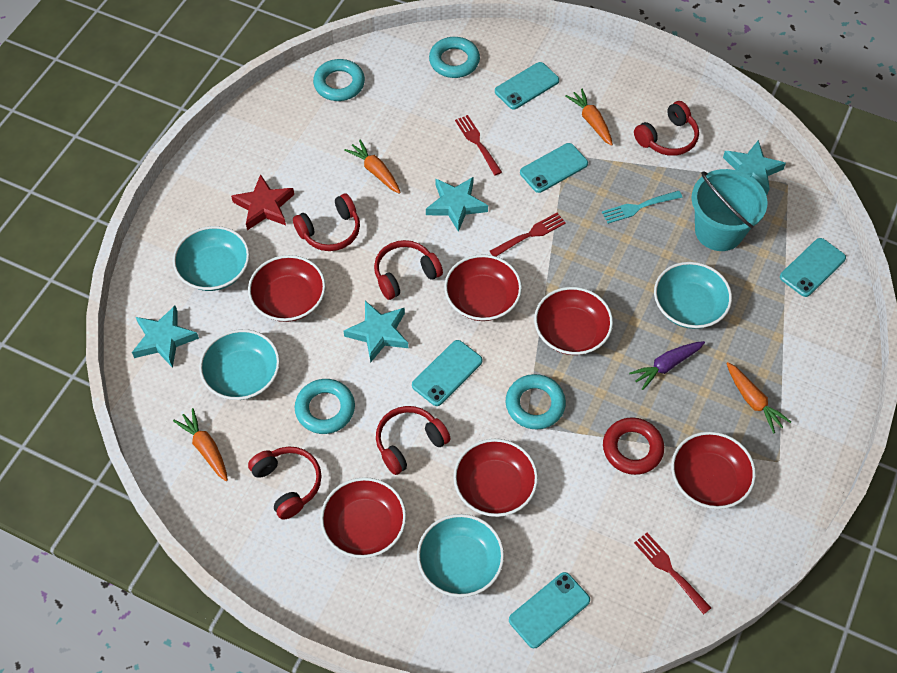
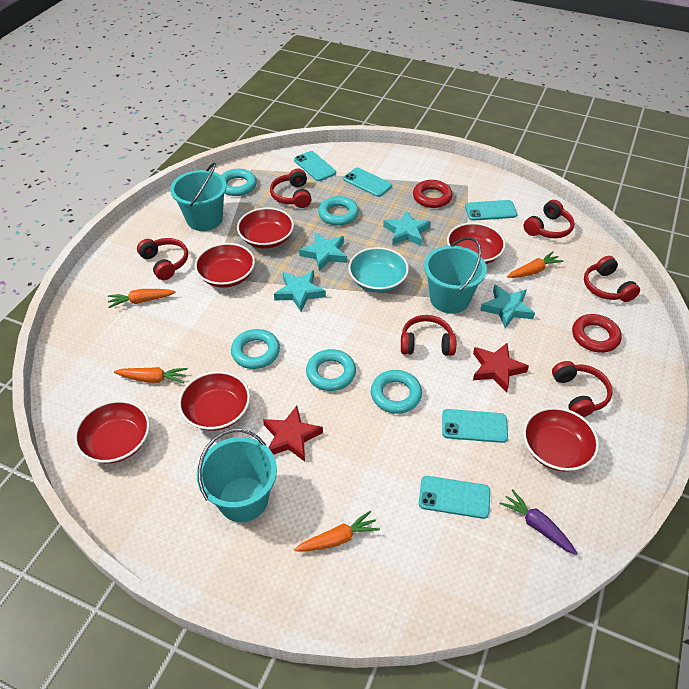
red fork: [455,115,502,176] [490,213,566,256] [634,533,711,614] = 3 -> none = 0
red headphones: [248,446,322,520] [293,194,360,251] [374,240,443,300] [376,406,450,475] [634,101,699,156] = 5 -> [137,238,188,280] [270,169,311,208] [401,315,456,356] [524,200,575,238] [552,361,612,417] [584,256,640,302] = 6
red ring: [603,417,664,475] = 1 -> [413,180,453,208] [572,314,622,353] = 2
red star: [231,174,294,230] = 1 -> [263,406,323,462] [473,343,529,392] = 2
turquoise bowl: [173,226,250,291] [199,329,280,400] [417,514,504,597] [654,262,732,329] = 4 -> [348,247,409,292] = 1
turquoise bucket: [692,169,767,251] = 1 -> [170,162,227,231] [197,429,277,522] [424,237,487,314] = 3
turquoise fork: [602,191,682,224] = 1 -> none = 0
turquoise ring: [295,379,355,434] [313,59,365,101] [429,37,480,78] [506,374,566,430] = 4 -> [221,169,257,196] [231,329,280,369] [306,349,356,391] [318,196,359,226] [371,370,422,414] = 5

